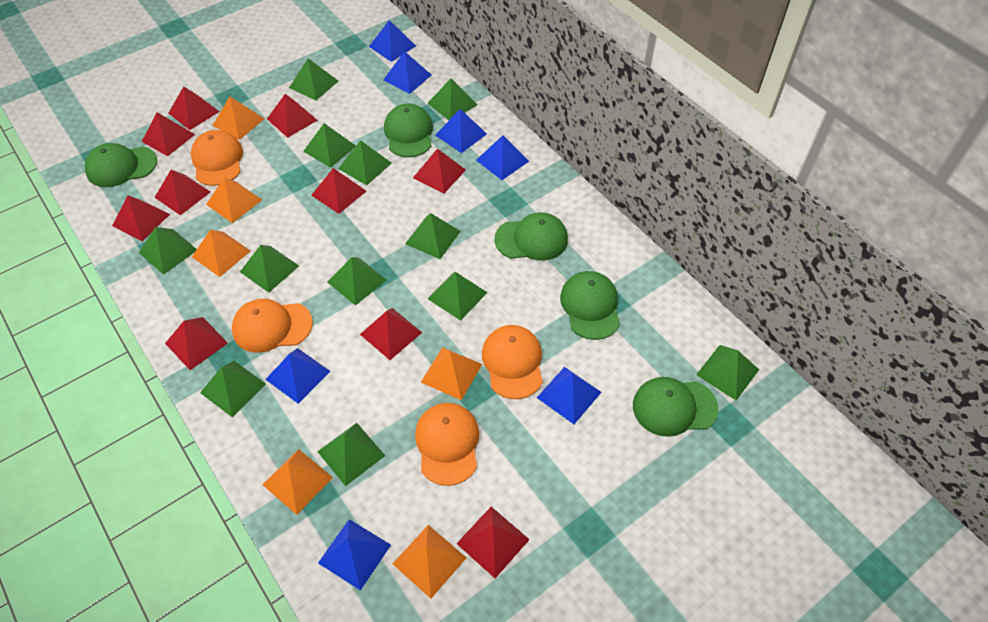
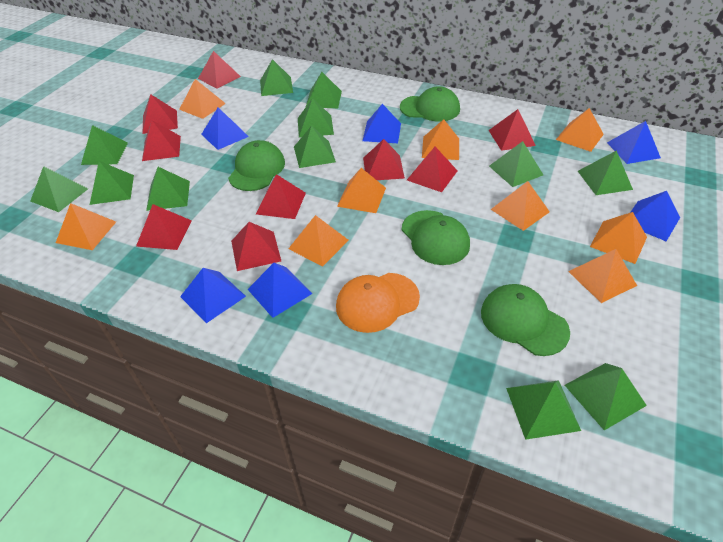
blue pyramid: [265,348,330,404] [318,519,391,591] [369,20,416,62] [383,51,431,94] [435,109,487,153] [476,135,529,180] [537,367,602,424] = 7 -> [180,268,246,323] [201,108,249,150] [248,263,312,318] [363,104,401,143] [607,121,661,164] [630,191,680,241] = 6
green cap: [85,143,157,187] [384,104,433,157] [494,212,568,261] [560,271,620,340] [633,377,718,437] = 5 -> [228,140,285,191] [400,86,460,122] [402,210,470,265] [481,284,570,356] = 4
orange cap: [191,130,243,186] [232,299,313,353] [415,403,479,486] [482,325,543,399] = 4 -> [336,273,420,333] = 1
orange pyramid: [192,230,250,277] [206,177,262,223] [213,97,264,140] [263,449,333,515] [393,525,466,599] [421,347,482,400] = 6 -> [56,203,116,250] [179,79,226,119] [288,215,349,267] [337,168,386,213] [422,119,459,160] [490,181,550,231] [556,108,604,152] [568,249,637,303] [590,212,647,264] = 9
red pyramid: [112,195,170,241] [142,112,195,156] [154,170,210,215] [165,317,228,370] [169,86,220,130] [267,94,318,138] [311,168,366,214] [360,308,422,360] [413,148,466,193] [456,507,530,578] = 10 -> [136,204,192,250] [142,94,178,134] [142,120,181,161] [198,51,241,89] [231,222,281,271] [256,174,306,219] [363,139,405,180] [407,147,457,192] [489,109,536,151] = 9

